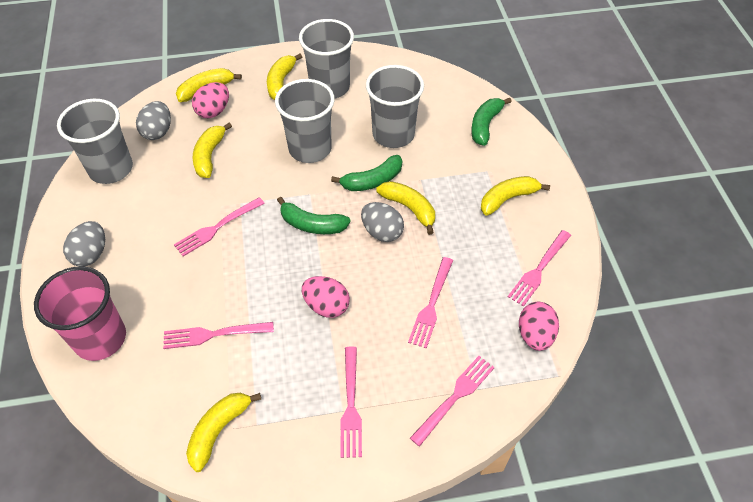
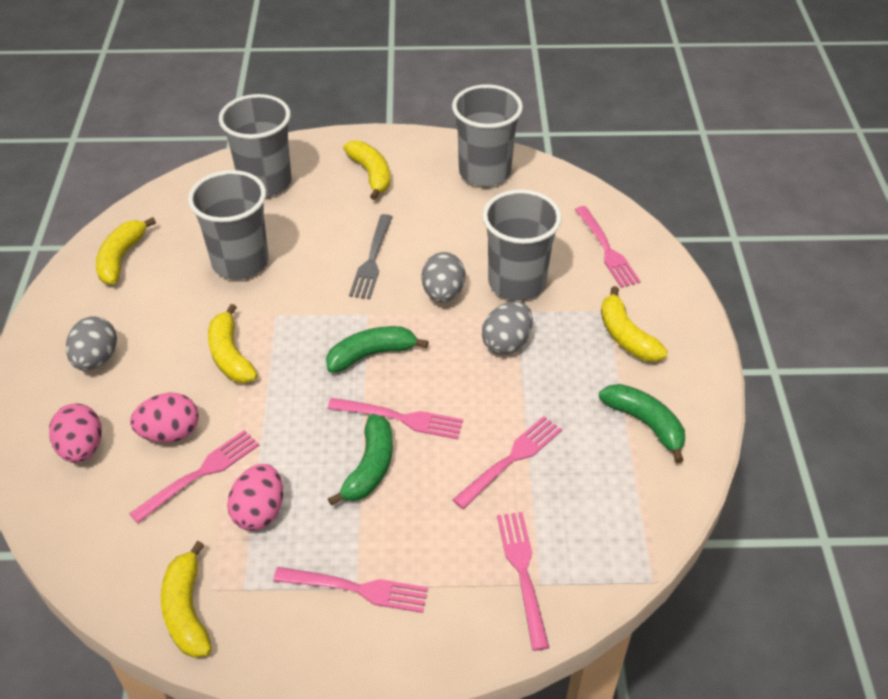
grey fork: none = 0 -> [349,214,392,299] = 1
pink cup: [34,266,126,361] = 1 -> none = 0
yellow banana: [176,68,242,102] [186,393,261,472] [193,122,232,178] [267,54,302,100] [377,181,435,235] [481,176,550,216] = 6 -> [96,217,156,284] [161,541,212,658] [208,304,258,383] [343,141,390,200] [601,286,668,362] = 5

